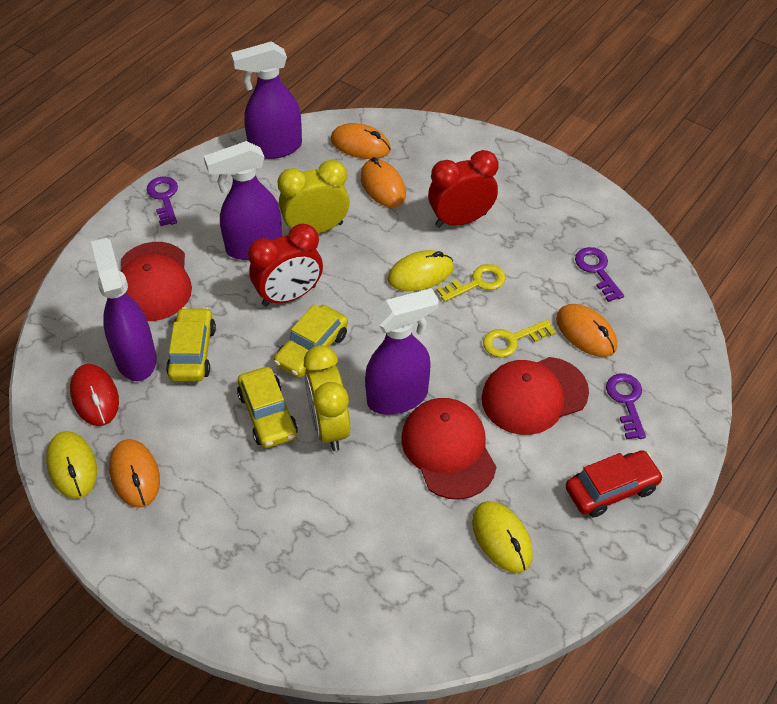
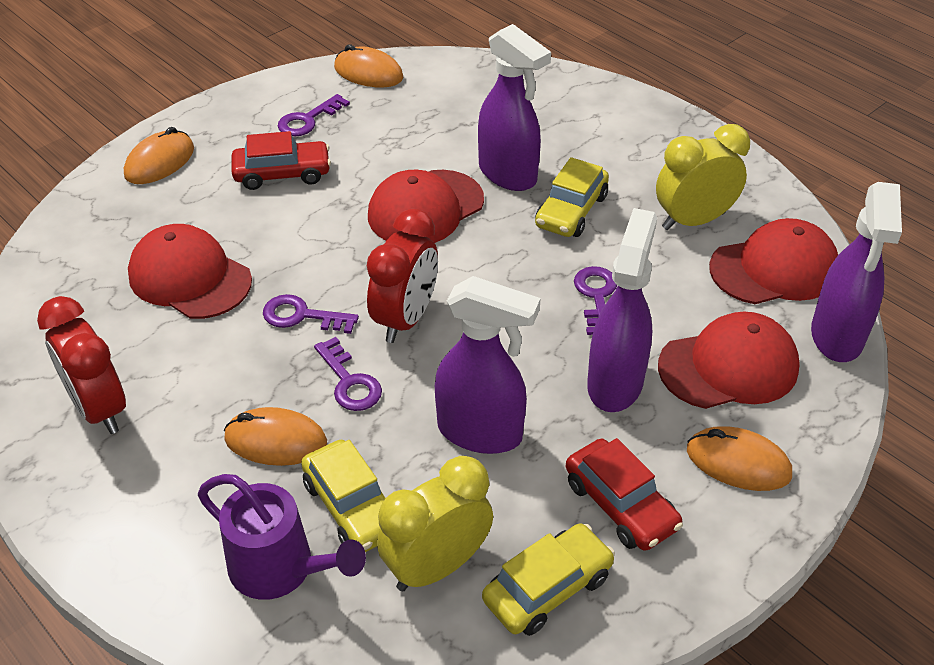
purple key: [147,176,178,226] [575,247,624,302] [606,374,646,439] = 3 -> [263,294,359,334] [278,94,350,136] [314,337,382,411] [574,266,617,335] = 4
purple watering can: none = 0 -> [198,474,366,600] = 1
red cap: [121,242,192,321] [401,398,496,500] [482,357,589,435] = 3 -> [128,224,252,319] [368,170,484,243] [658,312,800,409] [709,218,838,304] = 4
red car: [566,450,664,517] = 1 -> [232,131,331,190] [566,438,683,551] = 2
red mouse: [70,364,119,426] = 1 -> none = 0
yellow key: [437,264,506,302] [483,320,556,358] = 2 -> none = 0
yellow mouse: [46,431,97,499] [387,250,454,291] [472,501,533,573] = 3 -> none = 0

